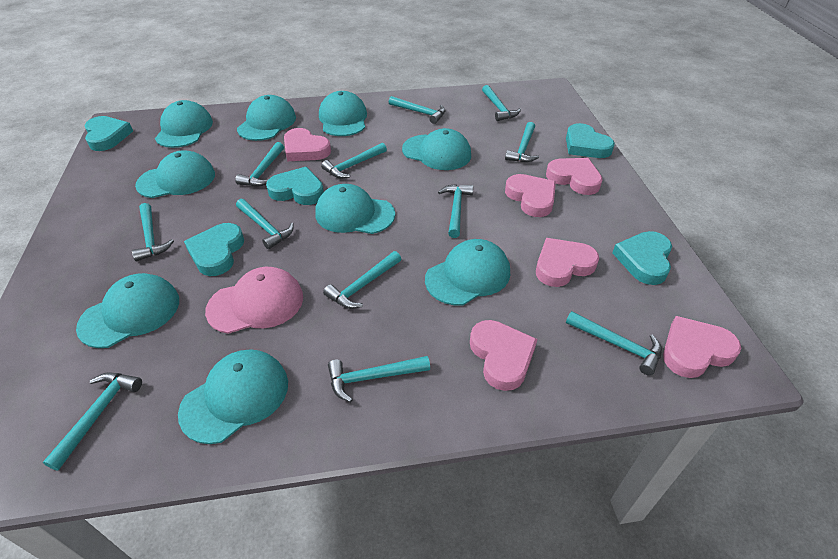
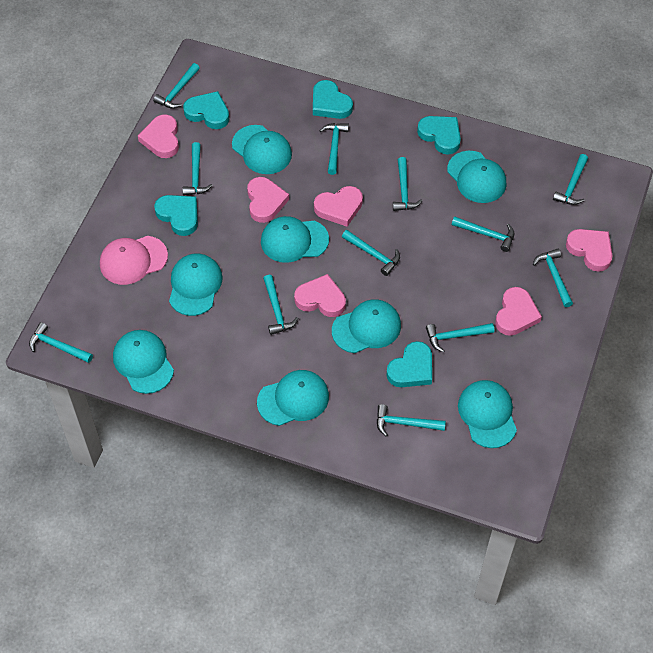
turquoise cap: [76,273,179,348] [135,150,215,198] [155,100,213,148] [178,349,288,444] [237,95,296,141] [315,184,395,234] [319,91,367,136] [402,128,471,170] [425,239,510,305] = 9 -> [113,330,174,394] [169,254,223,316] [232,125,292,174] [257,370,329,426] [261,216,329,263] [332,299,401,353] [447,151,506,203] [458,380,517,448] = 8

